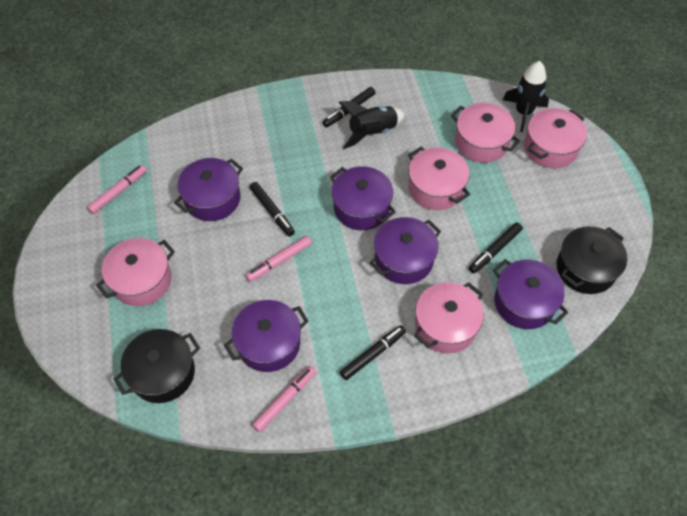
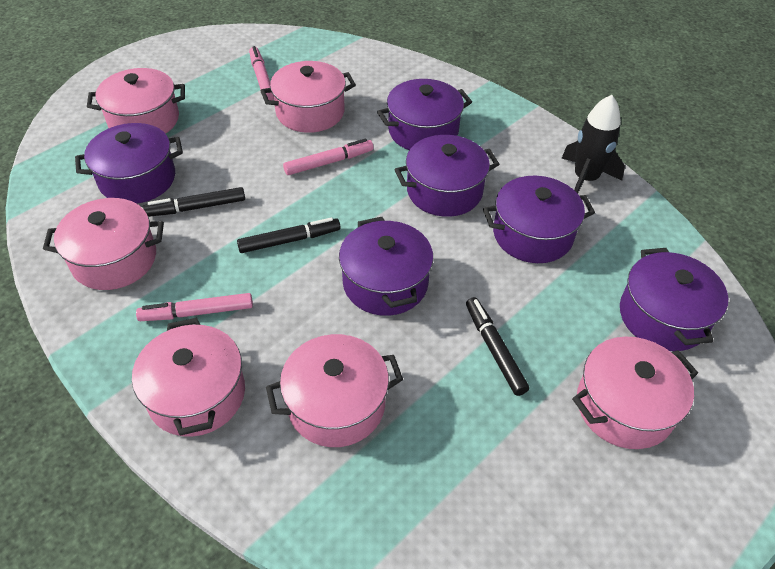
black marker: [250,182,295,236] [323,87,376,127] [340,325,406,380] [469,222,523,274] = 4 -> [142,187,245,217] [237,217,341,253] [466,297,529,396] = 3
black pot: [113,329,200,403] [557,226,628,294] = 2 -> none = 0
black rocket: [339,101,405,149] [503,61,549,132] = 2 -> [561,95,625,194] = 1
pink pot: [96,238,175,306] [408,147,470,210] [414,282,484,353] [451,103,520,163] [524,108,587,169] = 5 -> [43,198,164,290] [87,68,185,134] [132,318,245,437] [260,61,356,133] [266,334,403,447] [572,337,698,449] = 6
purple pot: [174,158,243,221] [224,300,309,372] [330,166,396,230] [370,217,441,284] [493,259,568,329] = 5 -> [75,123,183,204] [339,217,434,316] [377,79,472,150] [394,135,499,217] [483,176,595,263] [620,248,728,351] = 6

